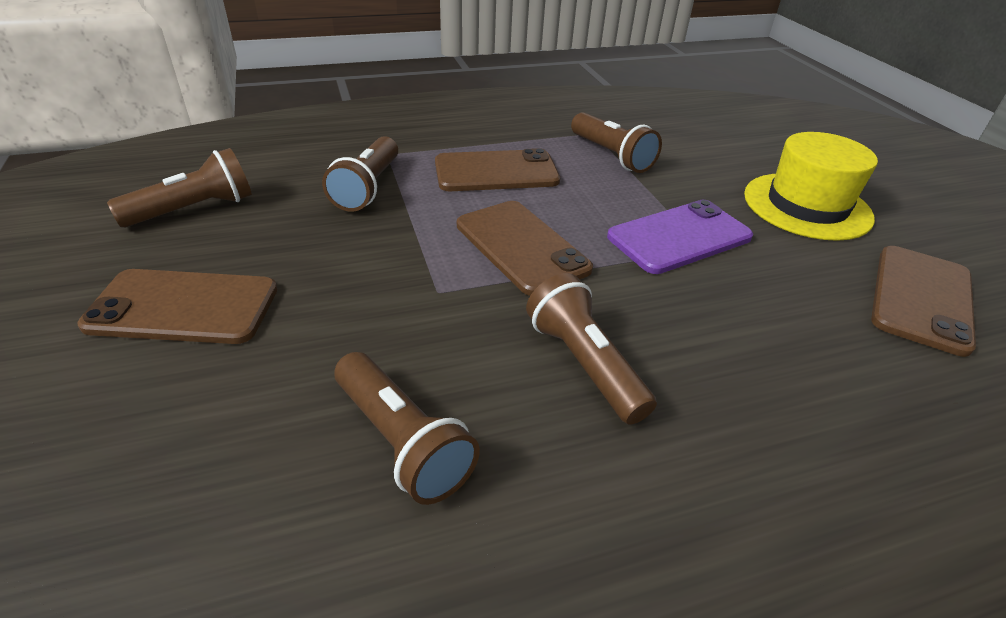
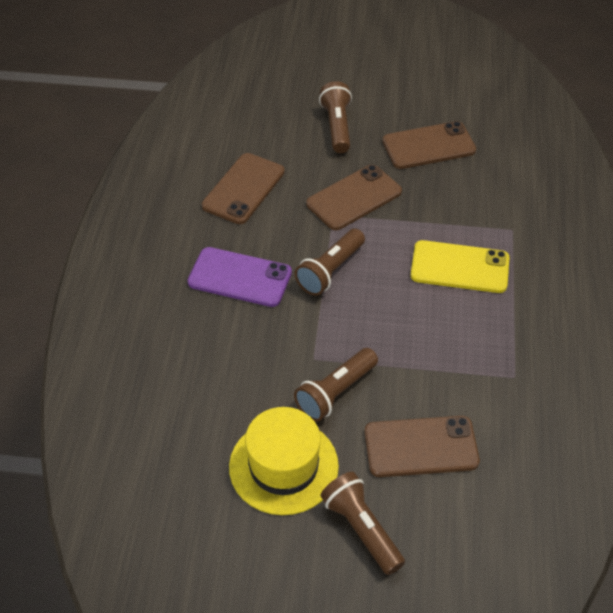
brown flashlight: [107,148,252,227] [322,136,398,212] [334,352,480,505] [526,273,657,425] [571,112,662,173] = 5 -> [294,348,378,422] [295,229,365,296] [319,81,352,153] [321,472,405,575] = 4
yellow phone: none = 0 -> [410,240,509,293] = 1

